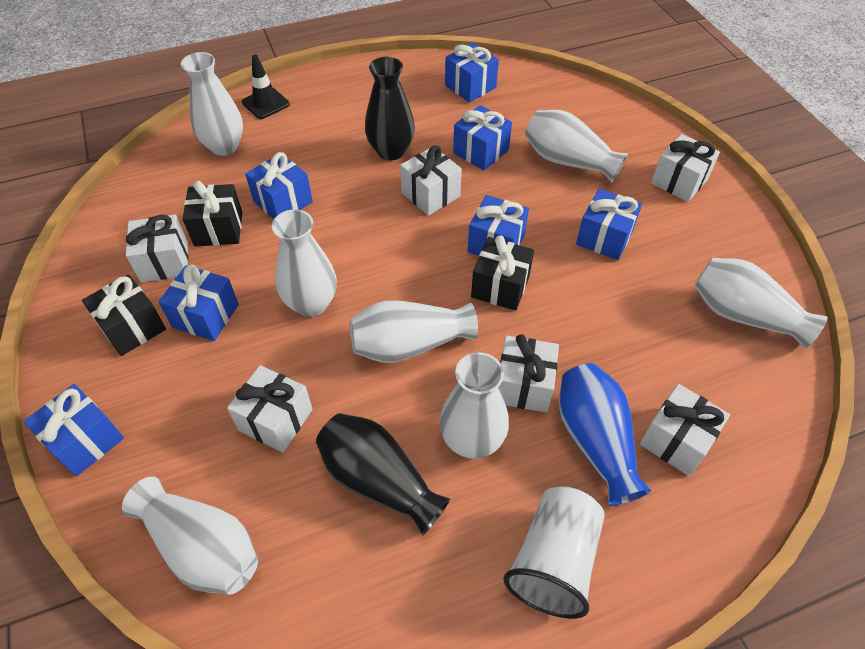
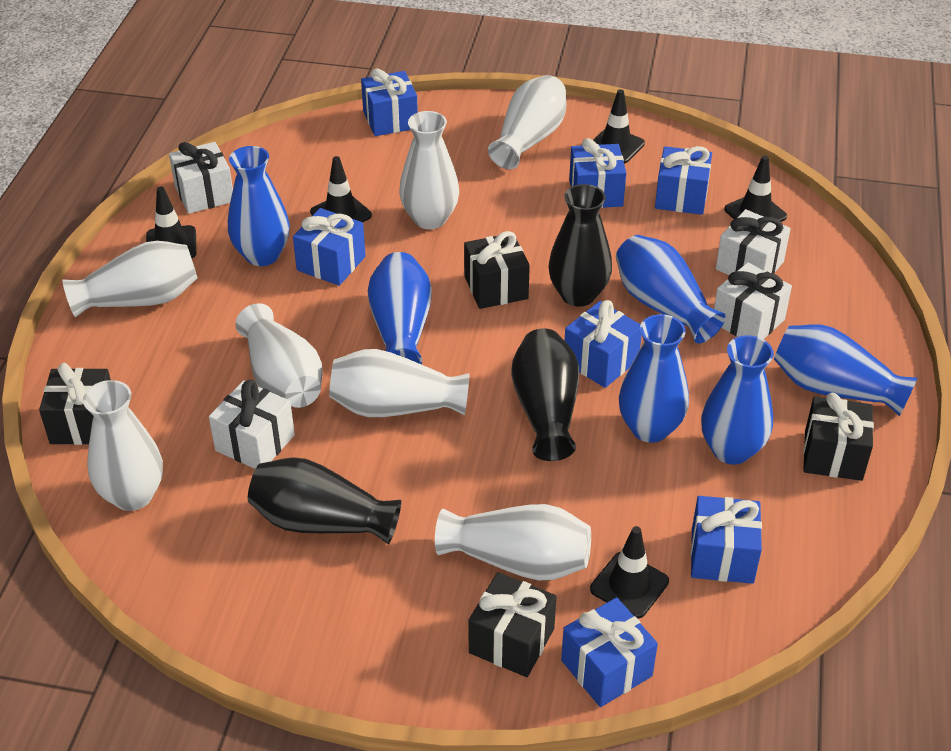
black gift: [82,274,166,356] [183,181,242,246] [471,235,534,311] = 3 -> [39,363,111,445] [464,231,530,309] [469,572,557,677] [803,393,874,481] = 4
black traffic cone: [242,54,290,119] = 1 -> [146,186,196,258] [310,156,372,222] [590,526,669,619] [593,89,645,164] [724,156,787,222] = 5
black vase: [316,413,450,536] [365,57,415,160] = 2 -> [248,457,401,544] [511,328,579,461] [548,184,612,307] = 3
blue vase: [559,363,651,506] = 1 -> [228,146,290,266] [368,252,432,365] [616,235,726,344] [619,314,689,443] [701,335,774,465] [774,324,917,416] = 6
white cup: [504,487,605,619] = 1 -> none = 0
white gift: [126,215,188,282] [227,365,313,453] [400,145,462,216] [498,334,559,413] [640,384,730,476] [651,134,720,202] = 6 -> [169,142,233,214] [209,379,295,469] [714,262,792,339] [716,209,791,275] = 4

